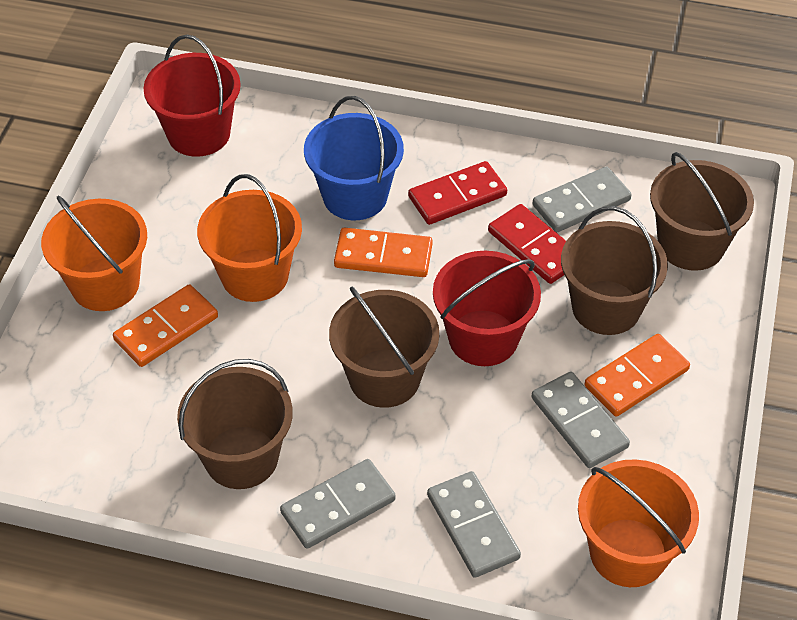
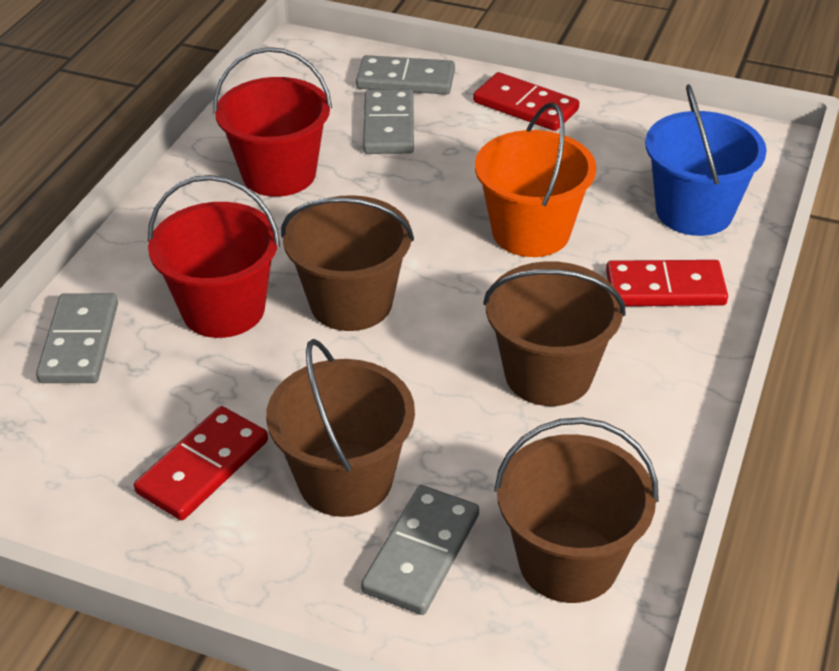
orange bucket: [41,196,147,311] [197,174,302,302] [578,459,699,587] = 3 -> [475,103,596,257] = 1
orange domino: [113,284,218,367] [334,228,433,277] [585,334,690,417] = 3 -> none = 0
red domino: [408,161,507,225] [488,204,566,284] = 2 -> [134,406,268,520] [473,72,579,131] [606,260,728,306] = 3

